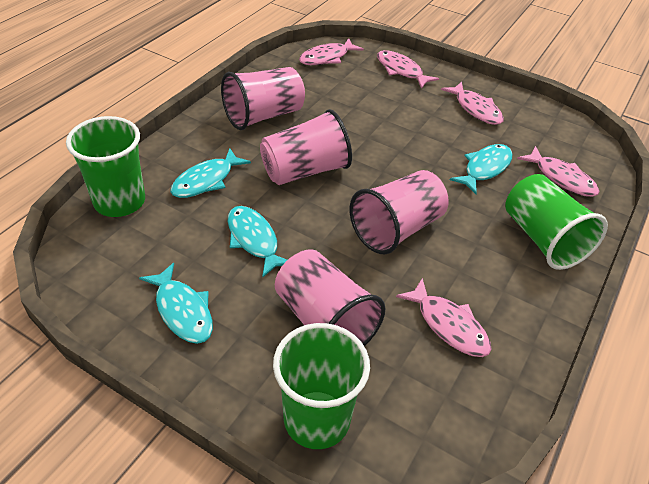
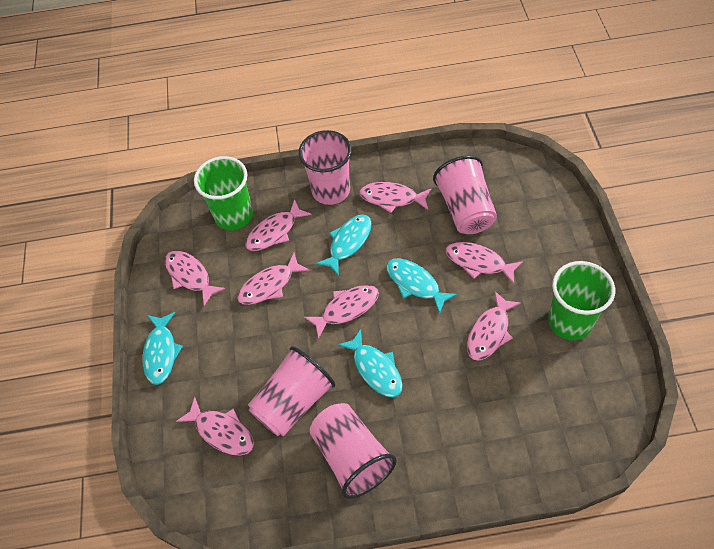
green cup: [66,116,145,217] [273,323,370,449] [505,174,608,270] = 3 -> [194,156,253,230] [548,261,615,340] = 2
pink fish: [299,38,364,65] [377,50,439,89] [396,278,492,357] [441,82,504,125] [517,146,600,197] = 5 -> [165,250,225,306] [176,397,254,456] [237,253,310,305] [245,199,312,251] [304,285,379,339] [359,182,432,213] [446,242,523,284] [467,291,521,361] = 8

